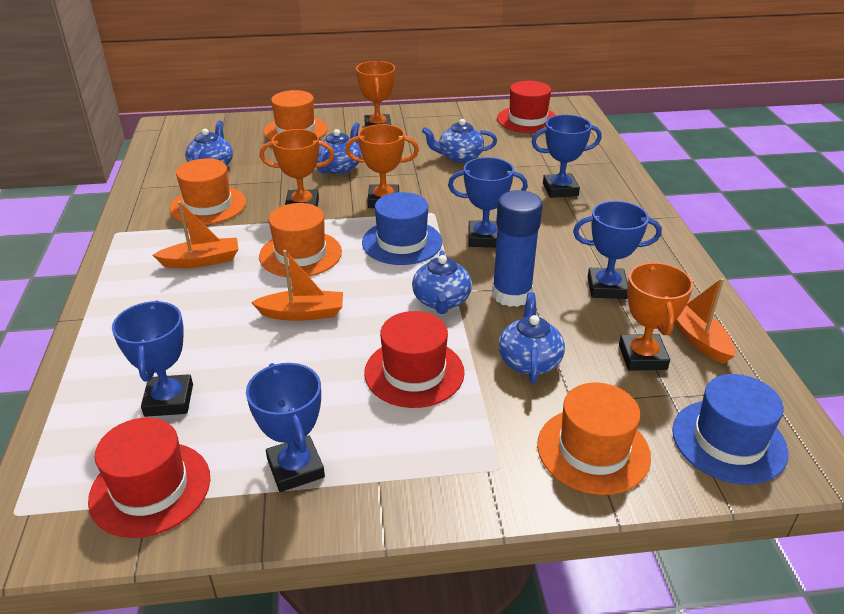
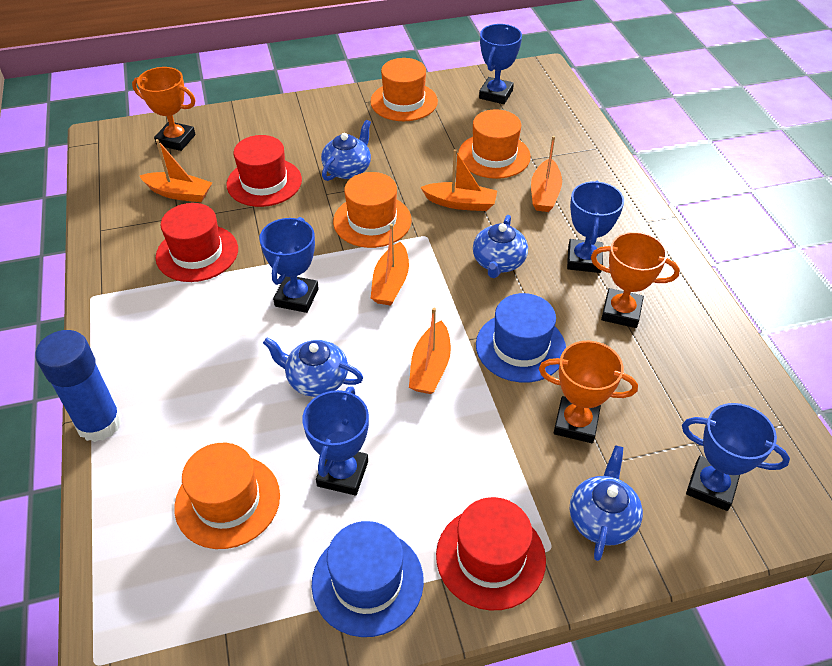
blue teapot: [185,120,233,166] [317,122,362,174] [412,250,472,314] [422,119,497,163] [498,292,565,384] = 5 -> [263,337,363,397] [321,120,371,181] [473,215,528,278] [570,445,643,561] = 4
orange boat: [153,201,238,268] [251,250,343,321] [674,278,735,364] = 3 -> [140,139,212,202] [371,224,409,306] [409,308,451,394] [420,149,497,211] [531,136,562,212] = 5
orange trophy: [260,129,334,207] [345,124,419,208] [356,61,395,127] [619,262,693,371] = 4 -> [132,67,196,151] [539,341,638,443] [591,232,680,328] = 3

